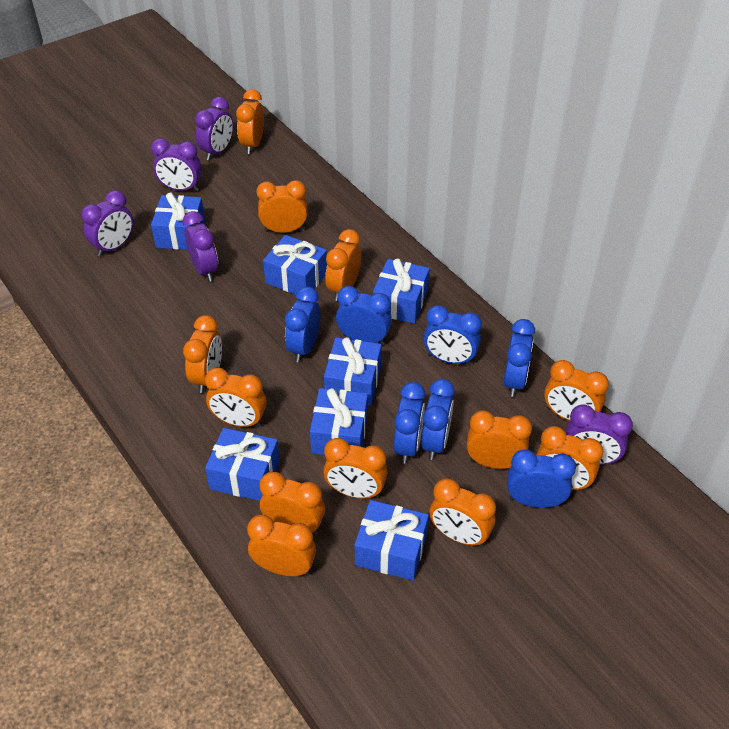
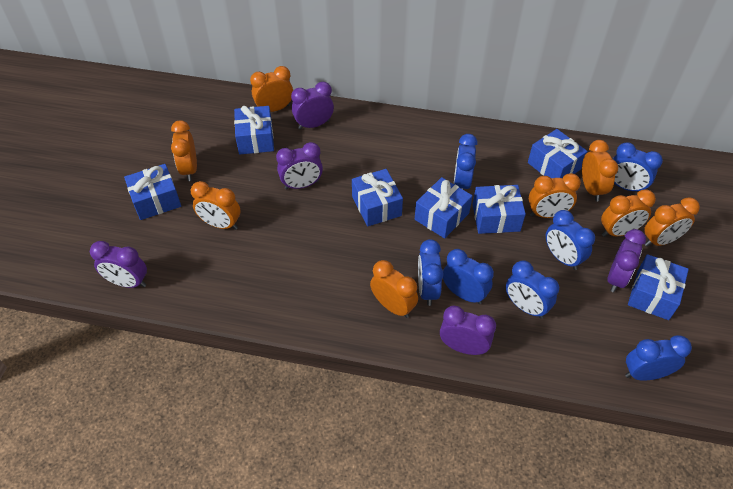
orange clock: [183,315,222,393] [205,367,267,427] [236,89,264,154] [247,515,316,576] [256,180,307,233] [260,472,325,535] [323,438,388,499] [325,229,361,301] [429,478,496,547] [467,410,532,469] [536,426,603,491] [544,360,609,421] = 12 -> [171,120,197,181] [191,181,240,230] [250,66,293,112] [370,260,418,318] [529,173,581,218] [582,140,618,201] [601,189,656,237] [644,197,700,247] = 8

